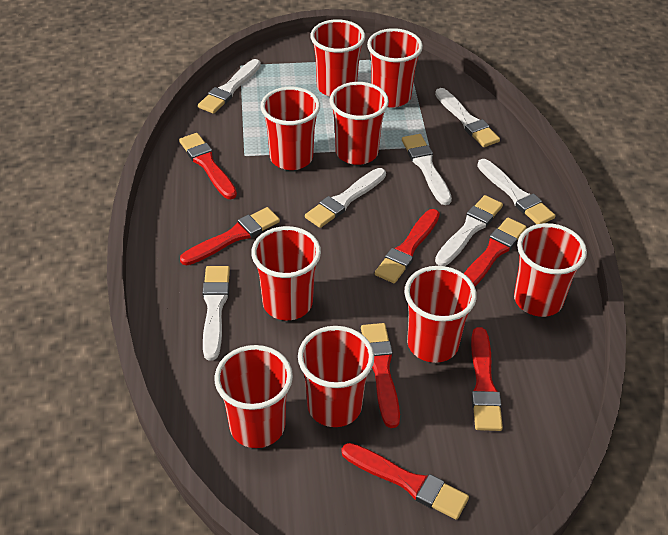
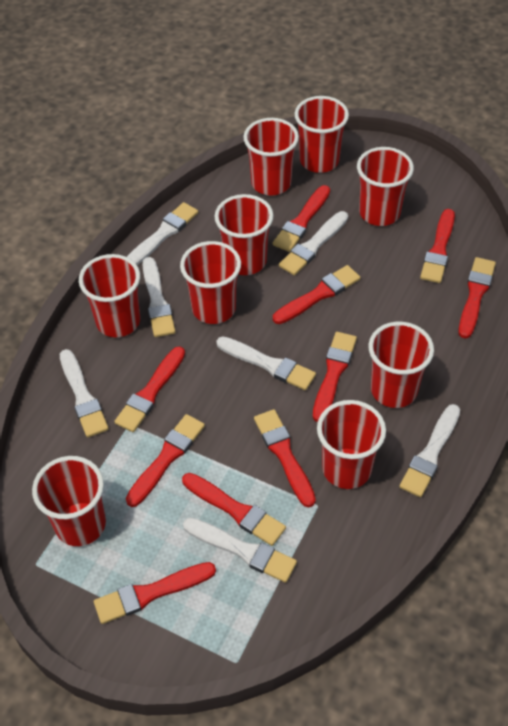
red brush: [179,133,237,199] [180,207,280,265] [342,443,469,520] [361,323,400,428] [375,209,440,283] [464,217,527,286] [471,327,503,431] = 7 -> [94,562,216,624] [114,346,185,432] [126,414,205,507] [182,473,286,546] [254,409,316,507] [273,185,330,252] [273,265,360,324] [313,332,357,422] [420,209,455,283] [458,257,496,339] = 10

